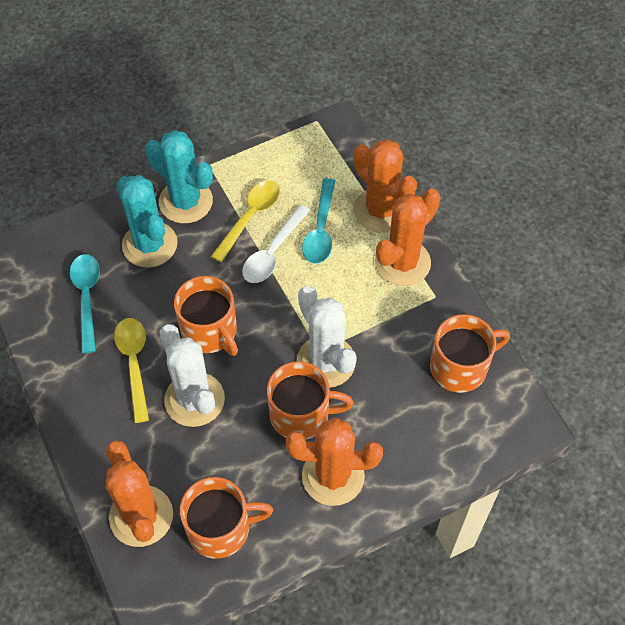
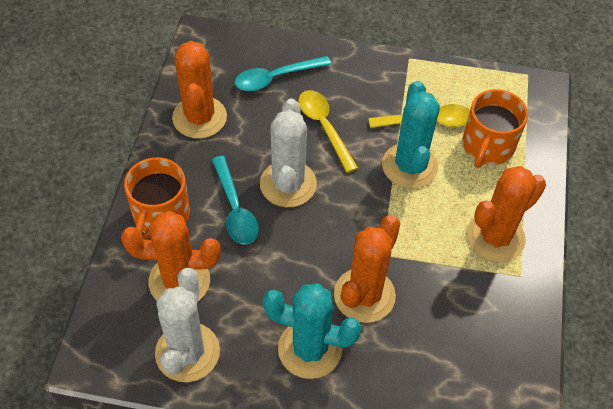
orange mug: [174,276,238,356] [180,477,273,559] [267,361,354,440] [430,314,510,393] = 4 -> [124,157,190,240] [462,89,528,168] = 2
white spoon: [242,205,310,283] = 1 -> none = 0

